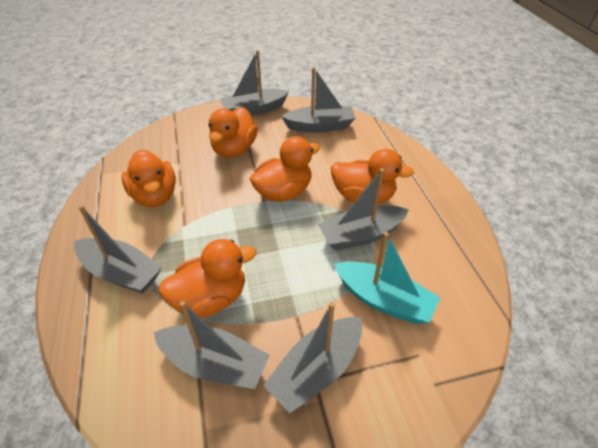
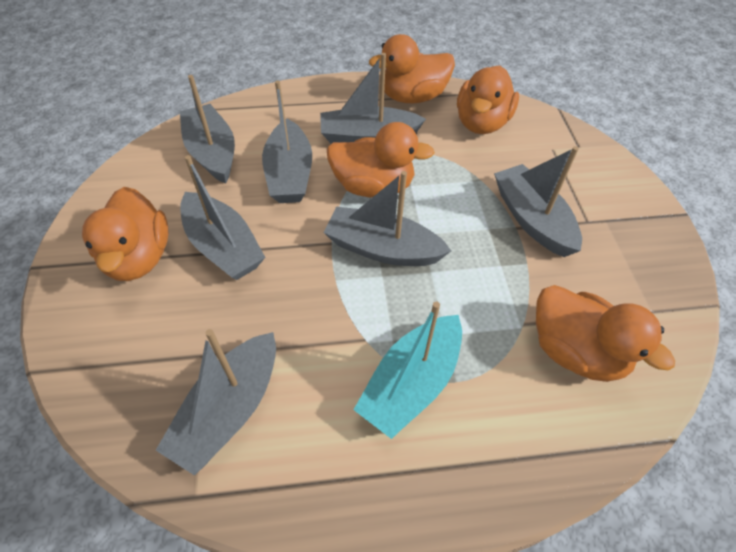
grey boat: [74,205,162,294] [153,301,270,389] [220,50,289,116] [263,302,362,413] [281,67,355,133] [318,168,409,250] = 6 -> [156,329,276,476] [180,75,235,184] [180,155,266,280] [262,81,312,203] [320,53,426,144] [323,171,451,266] [494,146,582,257] = 7

